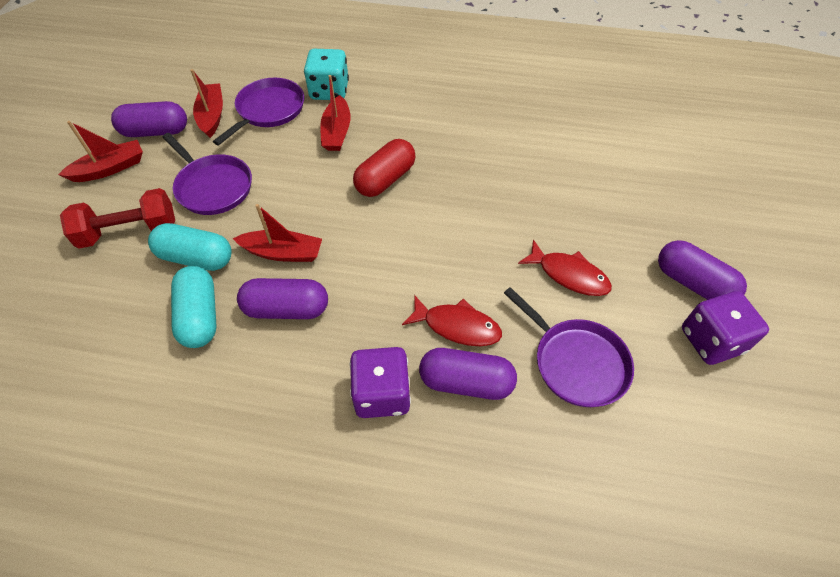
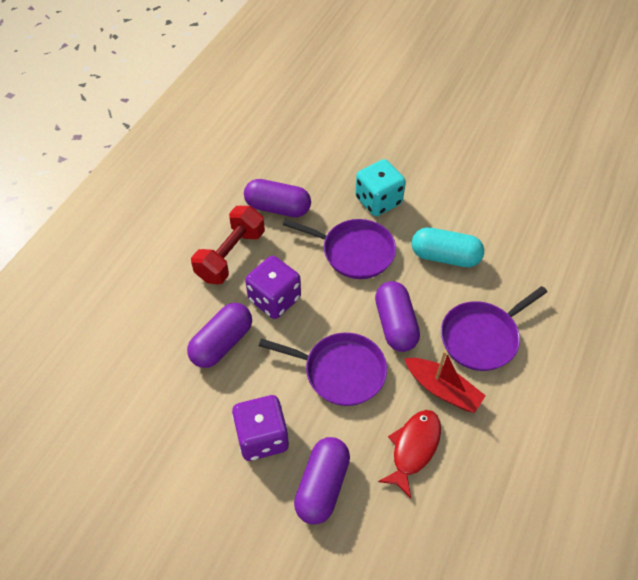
red boat: [58,121,143,182] [190,69,223,138] [233,204,322,262] [320,75,351,151] = 4 -> [404,350,486,413] = 1
red capsule: [353,139,416,197] = 1 -> none = 0
red fish: [402,295,502,346] [518,240,612,296] = 2 -> [378,410,441,498] = 1
turquoise capsule: [148,223,232,271] [171,266,217,348] = 2 -> [412,227,484,267] = 1

